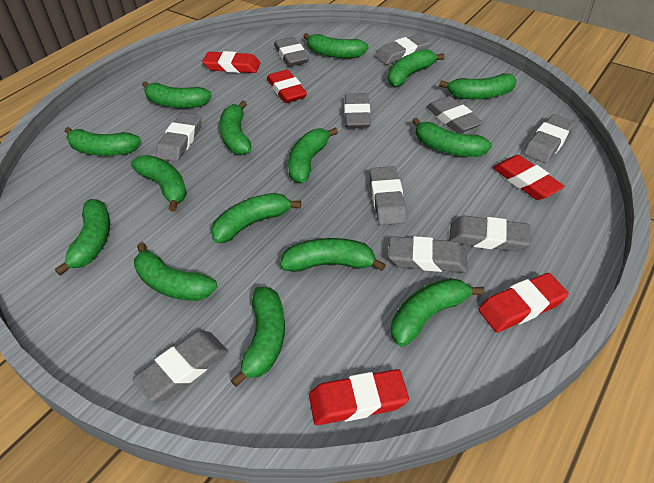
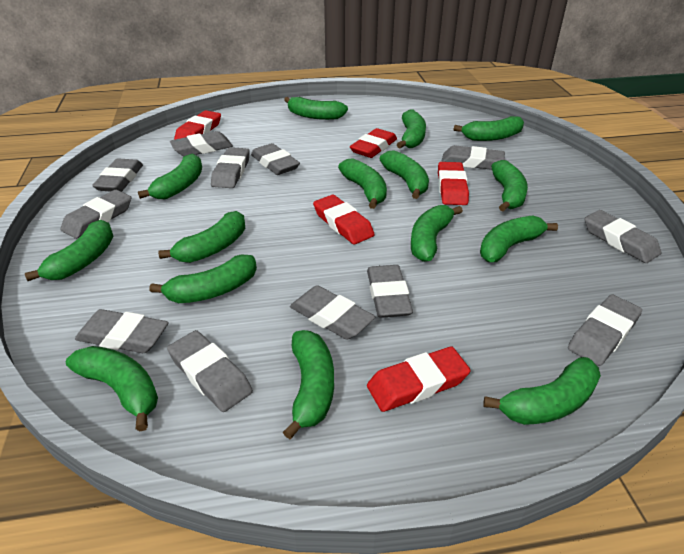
grey eraser: [132,331,228,401] [156,113,202,162] [274,37,309,67] [344,93,371,128] [369,166,407,225] [375,34,430,65] [388,236,467,272] [427,96,483,133] [449,215,531,251] [524,114,575,163] = 10 -> [61,190,131,239] [75,309,169,353] [92,158,143,192] [167,330,253,412] [170,131,233,157] [211,147,250,188] [251,143,300,175] [290,285,376,340] [367,265,413,318] [441,145,505,170] [568,294,642,366] [584,210,661,263] = 12

